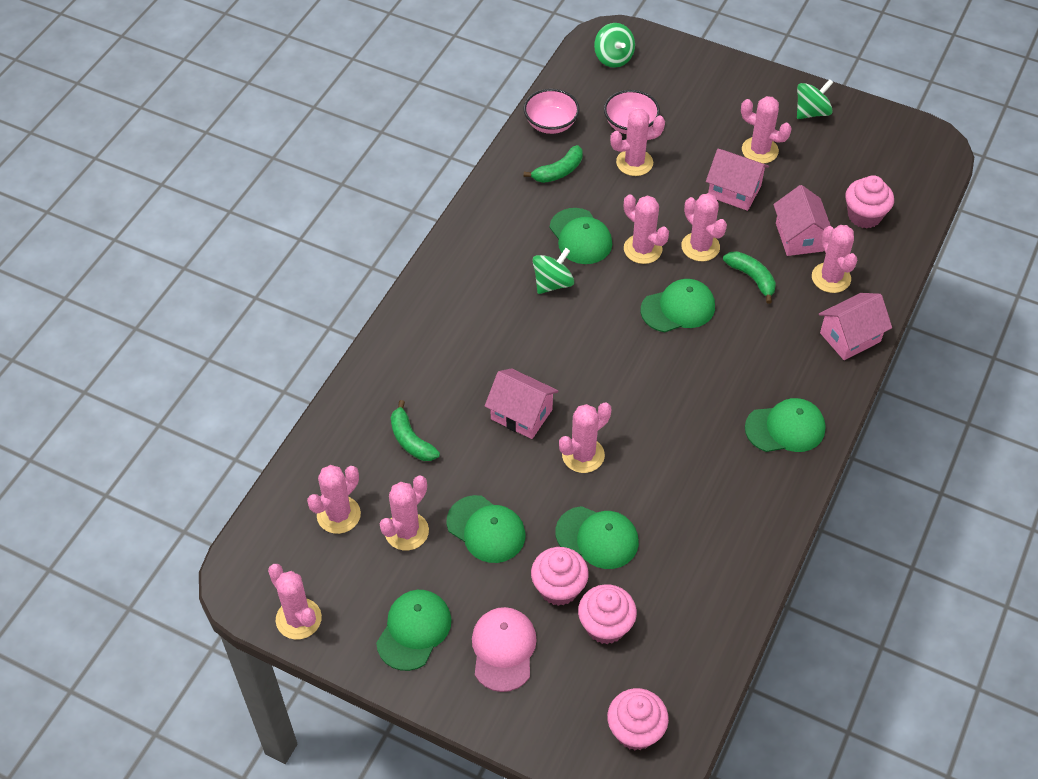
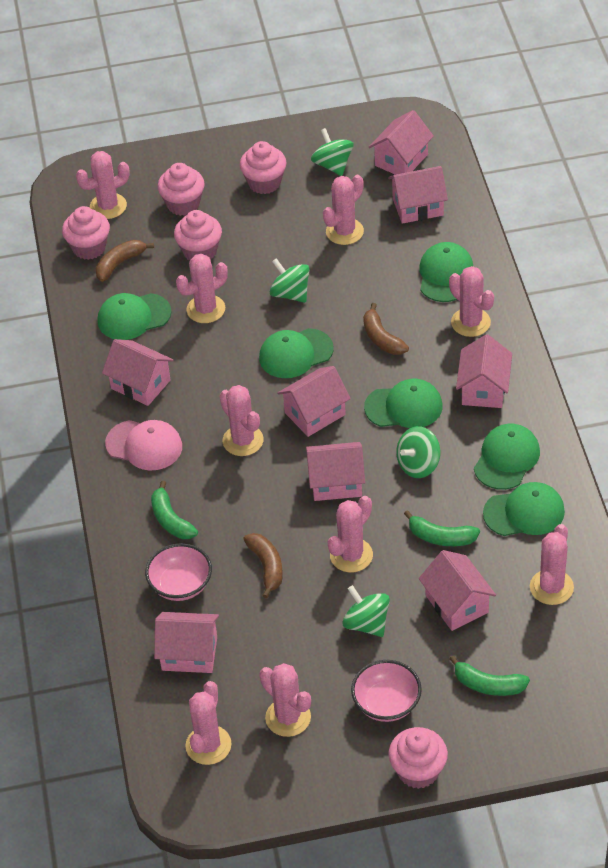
brown banana: none = 0 -> [96,240,154,282] [243,533,283,598] [363,303,409,355] = 3
green spinning top: [533,248,574,294] [594,23,635,68] [797,79,833,119] = 3 -> [270,258,309,303] [311,128,353,176] [342,585,390,637] [396,426,441,478] = 4
pink cupcake: [531,547,589,606] [578,584,637,644] [607,688,669,750] [845,175,894,229] = 4 -> [62,206,110,260] [157,163,205,216] [174,210,222,260] [240,141,287,194] [388,727,448,789] = 5
pink house: [485,368,559,439] [706,149,769,211] [773,185,831,256] [819,293,892,360] = 4 -> [102,339,174,406] [154,612,219,673] [277,366,351,437] [306,442,365,501] [369,110,434,175] [388,166,448,224] [419,550,496,631] [456,334,512,408] = 8

